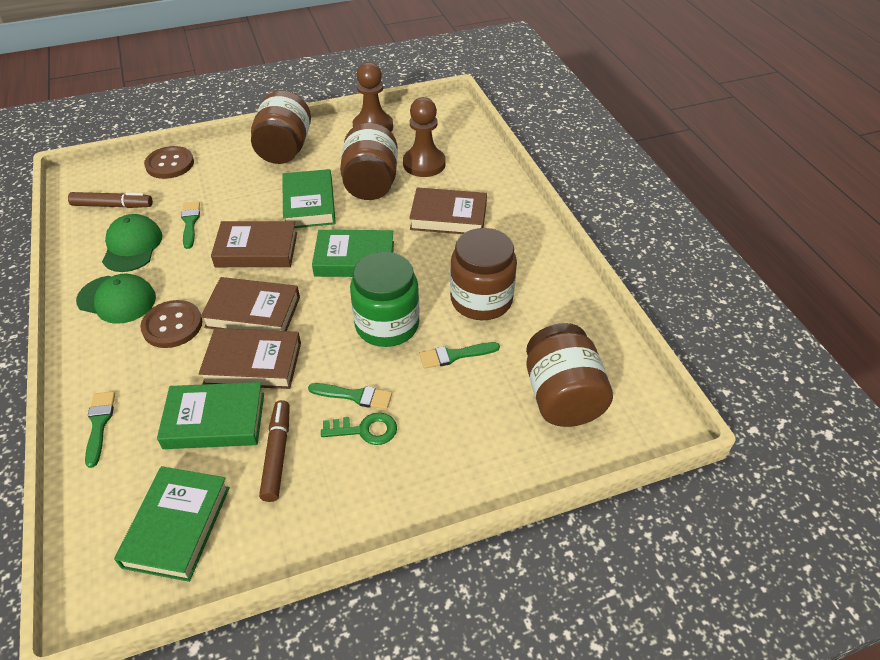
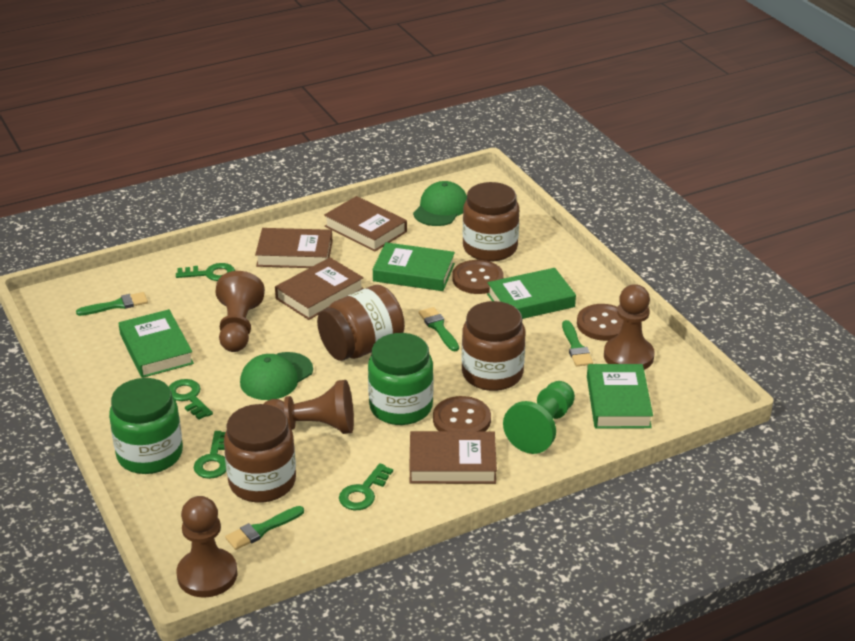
brown button: [140,300,202,348] [144,146,194,179] = 2 -> [433,396,491,431] [452,260,504,294] [577,304,623,341] = 3
brown marker: [68,192,153,208] [259,400,290,502] = 2 -> none = 0
brown pawn: [353,62,393,132] [403,97,446,177] = 2 -> [176,496,237,598] [215,271,265,352] [264,380,354,434] [604,284,655,370] = 4
green jar: [350,252,420,347] = 1 -> [109,378,183,474] [368,333,433,425] = 2
green key: [321,412,397,445] = 1 -> [169,379,213,420] [176,263,235,281] [194,431,226,479] [339,463,393,510] = 4
green pawn: none = 0 -> [503,381,575,454] = 1

